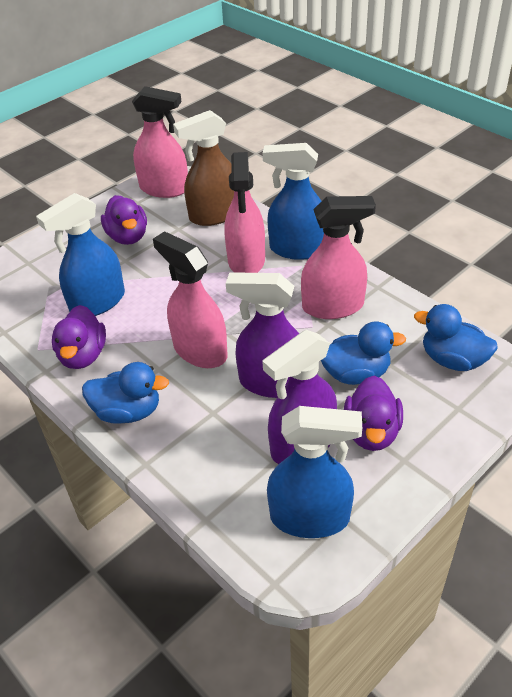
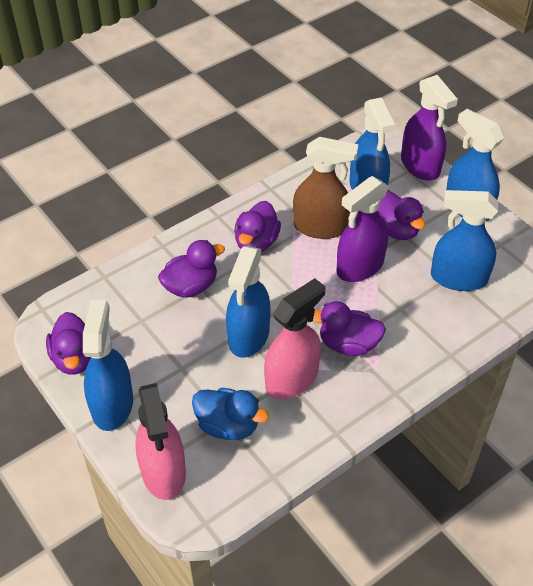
blue duck: [82,362,169,424] [321,322,406,385] [414,304,498,371] = 3 -> [192,388,269,440] = 1
blue spray bottle: [36,193,125,316] [263,143,324,260] [267,406,362,538] = 3 -> [83,300,133,431] [226,246,271,358] [349,97,395,190] [431,190,498,291] [446,109,504,221] = 5
pink spray bottle: [132,86,188,198] [153,231,227,368] [224,152,265,273] [301,196,376,319] = 4 -> [135,383,186,500] [264,278,325,399] = 2
purple duck: [52,305,106,369] [101,195,147,245] [344,376,403,451] = 3 -> [46,312,91,375] [158,240,225,297] [234,201,281,252] [313,301,386,356] [377,190,425,240] = 5

